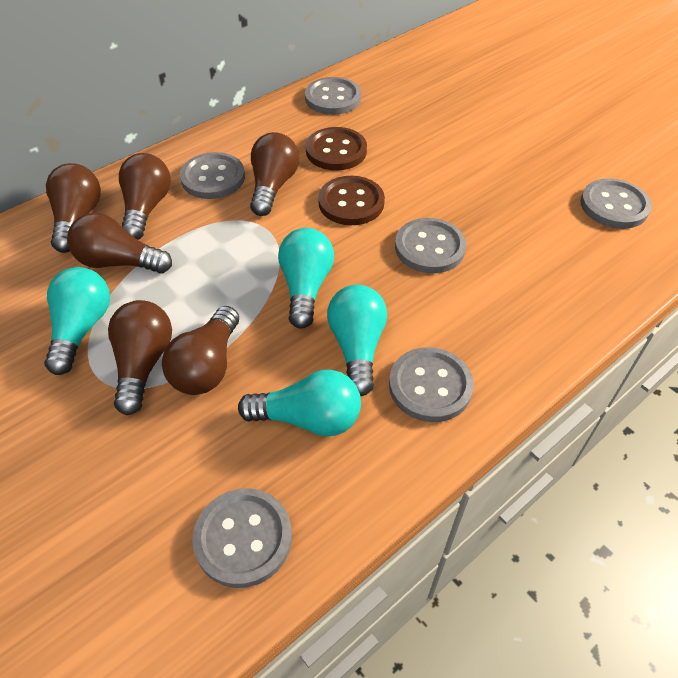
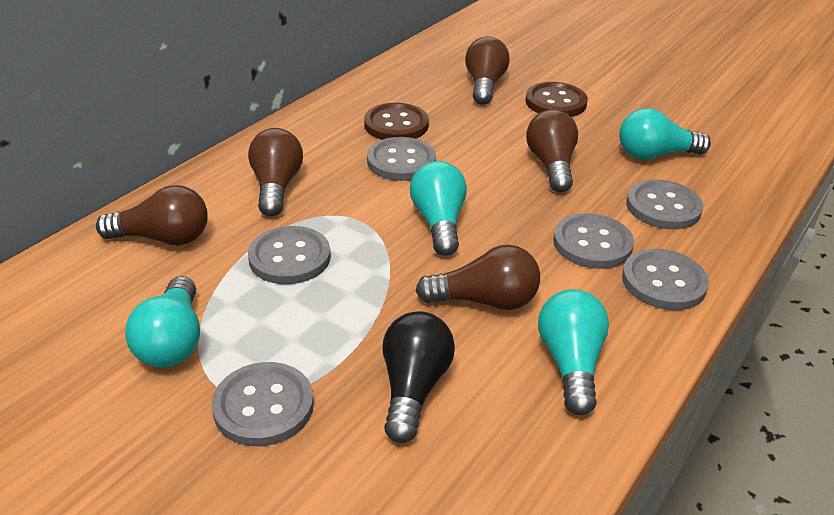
black light bulb: none = 0 -> [383,311,455,443] = 1
brown light bulb: [46,163,101,253] [67,213,172,274] [108,300,172,415] [119,153,171,240] [162,306,239,395] [250,132,299,216] = 6 -> [96,185,208,246] [248,128,303,216] [416,245,540,310] [465,37,509,105] [526,109,578,192] = 5

